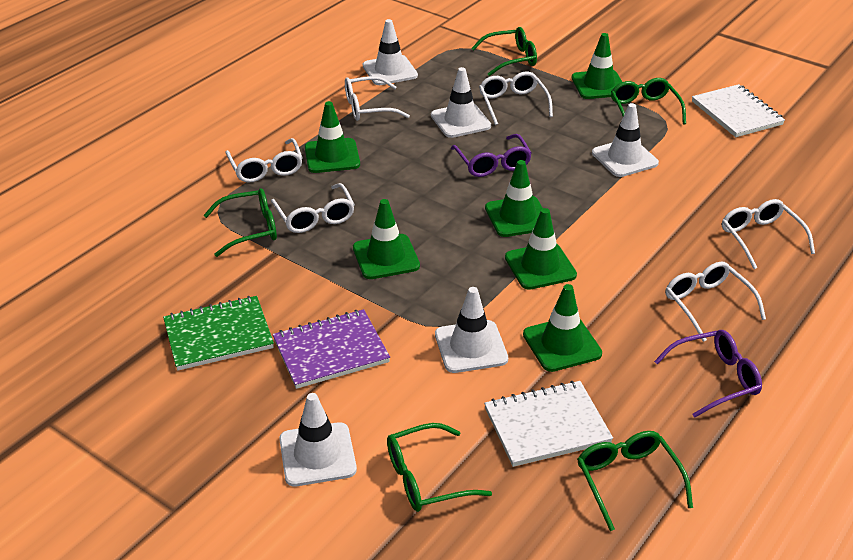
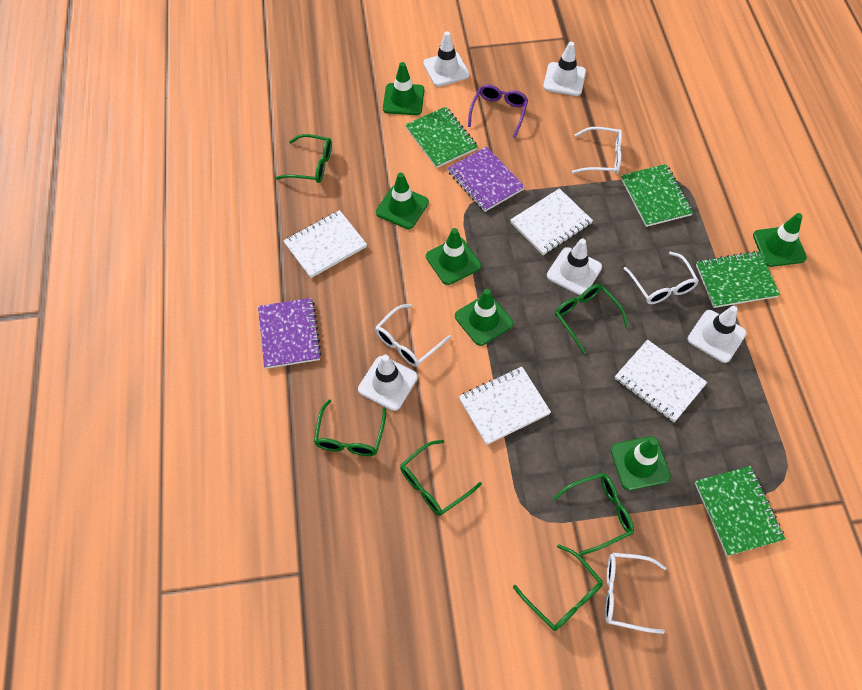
green glasses: [204,188,277,257] [387,423,492,512] [471,27,537,76] [577,431,693,531] [611,78,686,124] = 5 -> [276,134,332,183] [314,400,386,456] [400,440,482,516] [513,544,603,631] [553,473,634,556] [555,284,628,354] = 6
green notebook: [163,296,274,371] = 1 -> [405,107,478,168] [621,164,693,227] [695,466,785,556] [696,251,780,308] = 4
purple glasses: [451,134,532,177] [654,330,762,418] = 2 -> [468,84,528,138] = 1
purple notebook: [273,309,390,389] = 1 -> [258,298,322,369] [447,146,525,212] = 2
white glasses: [225,138,303,183] [271,183,355,233] [345,76,410,121] [479,72,553,125] [666,262,766,342] [722,199,815,269] = 6 -> [375,304,451,367] [572,127,622,174] [605,553,666,634] [623,251,699,304] = 4
white notebook: [484,381,613,467] [692,84,785,137] = 2 -> [283,210,367,278] [459,367,551,445] [510,188,593,255] [615,340,707,422] = 4

